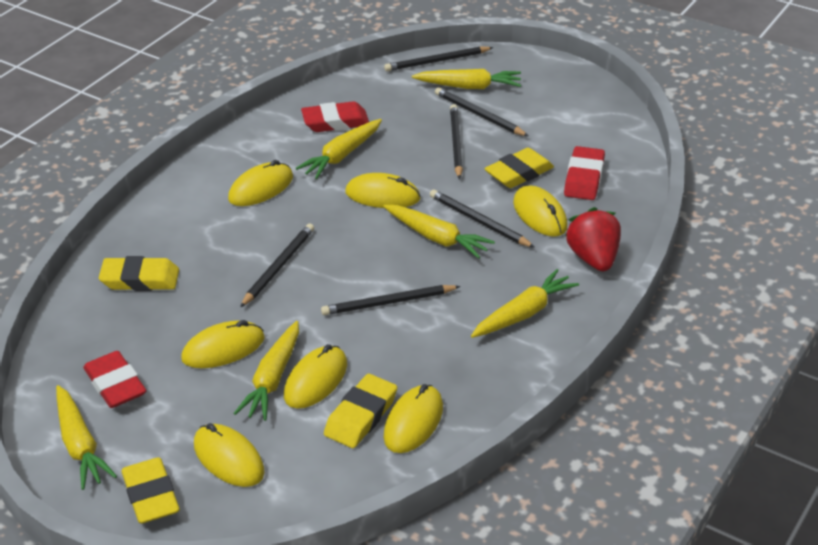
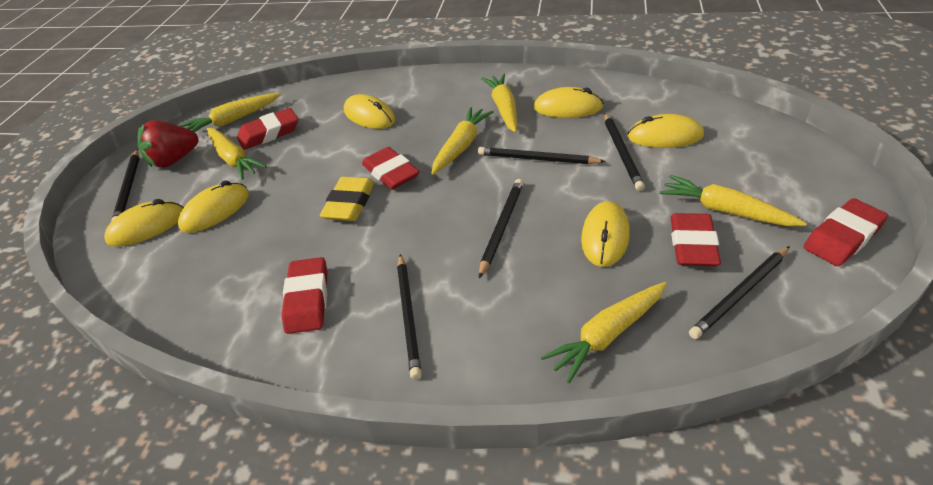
red eraser: [83,351,146,408] [301,101,369,132] [564,146,605,200] = 3 -> [237,108,298,150] [281,257,328,334] [362,147,420,190] [670,213,721,266] [803,198,888,266] = 5
yellow eraser: [99,256,179,291] [121,457,180,524] [324,374,397,448] [485,148,554,188] = 4 -> [320,177,374,221] = 1
yellow mouse: [181,320,265,368] [194,423,265,487] [228,160,293,206] [284,344,347,409] [345,173,421,208] [384,384,443,453] [513,185,568,237] = 7 -> [104,199,184,246] [178,180,249,233] [344,94,395,129] [534,87,604,118] [581,201,630,267] [627,114,704,148] = 6

